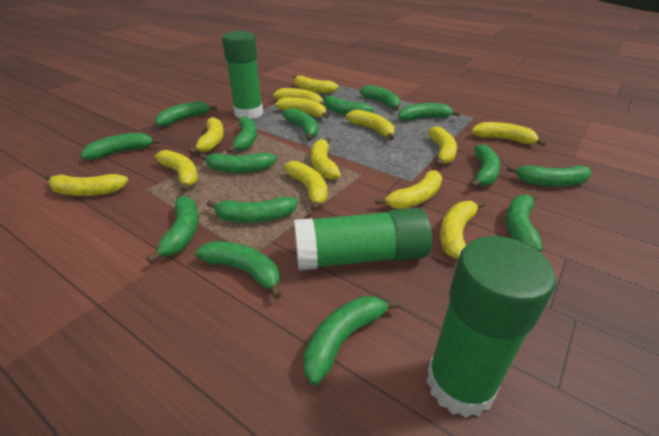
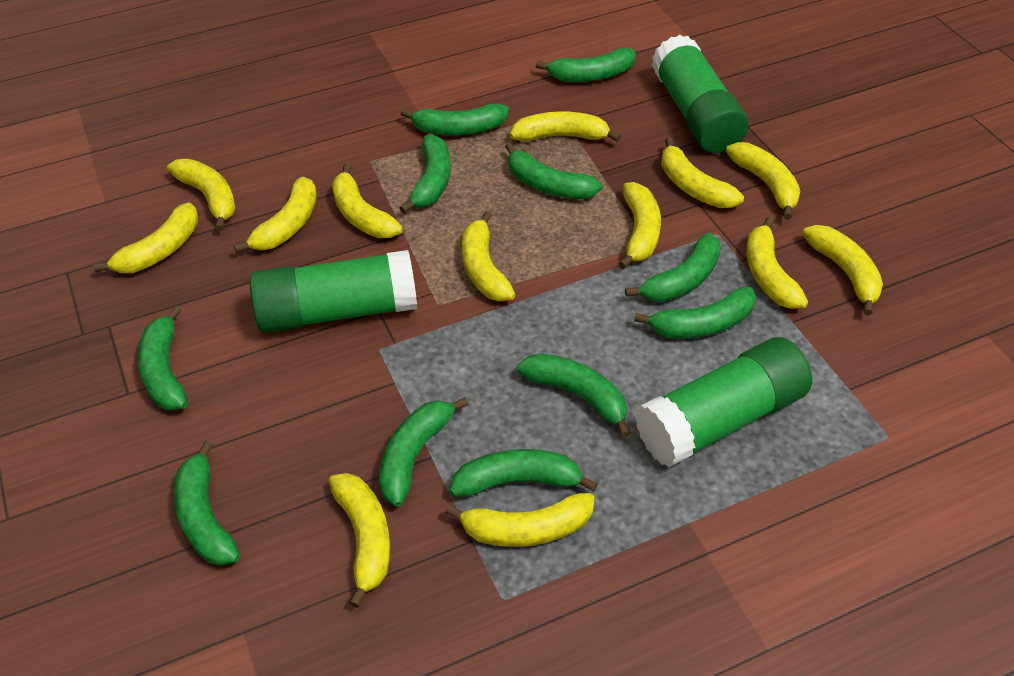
green banana: [81,133,161,160] [146,196,199,263] [155,101,217,127] [195,241,281,299] [200,152,277,173] [206,196,298,223] [227,116,257,153] [282,108,318,140] [303,296,401,385] [323,95,374,115] [359,85,400,111] [398,103,460,121] [469,144,501,188] [506,193,543,252] [507,165,592,187] = 15 -> [137,306,187,411] [174,440,240,566] [379,397,469,507] [400,134,451,213] [401,103,509,135] [449,449,598,497] [505,143,602,199] [517,353,631,438] [536,47,636,82] [625,233,721,302] [634,286,756,339] = 11

